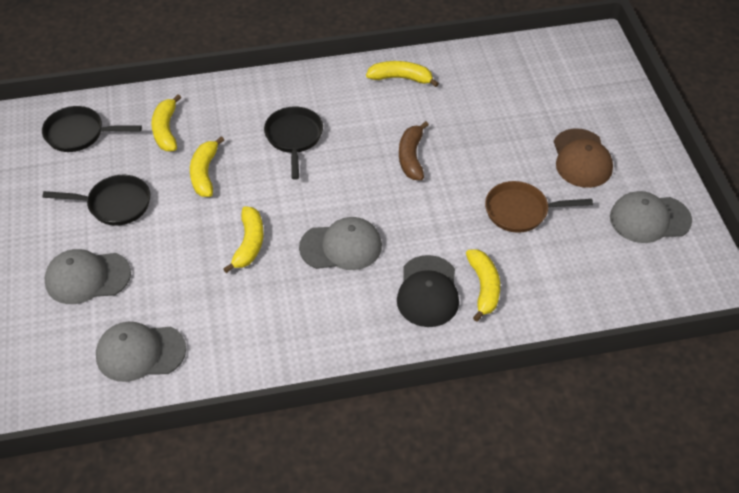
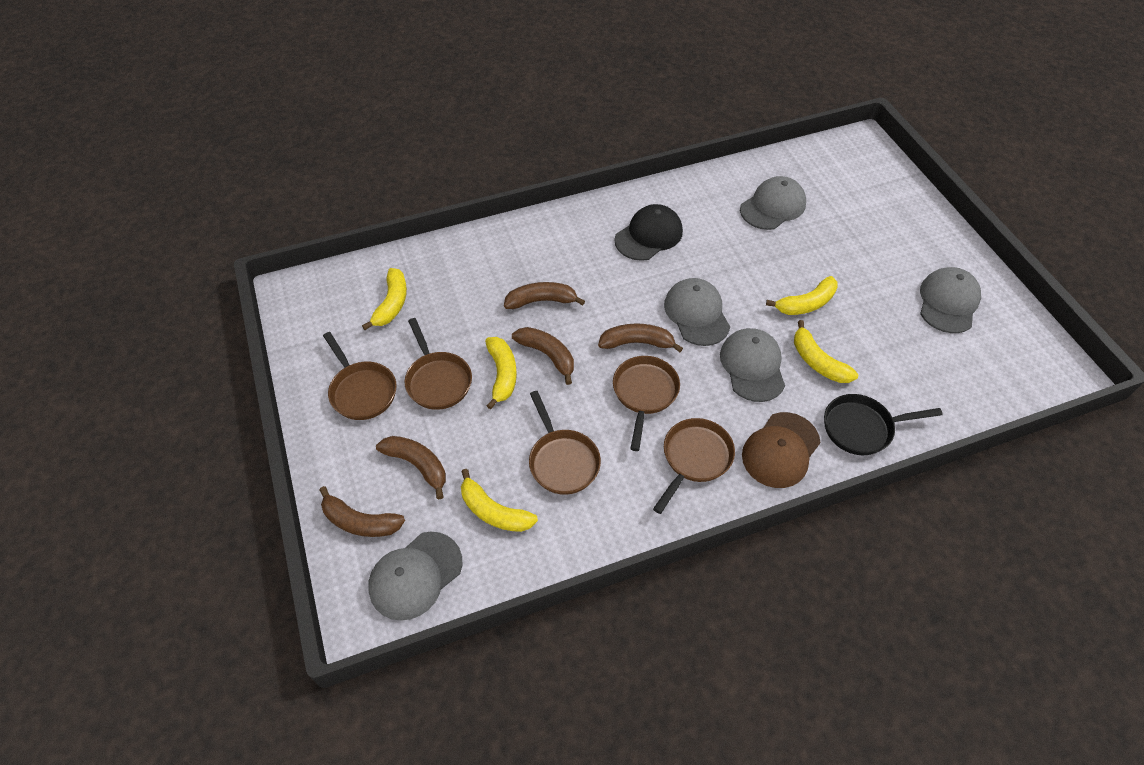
black pan: [42,106,142,152] [42,175,150,226] [264,106,323,180] = 3 -> [824,394,943,455] = 1
brown banana: [399,121,429,180] = 1 -> [319,486,405,537] [376,436,446,499] [504,282,585,309] [512,327,574,385] [598,324,683,352] = 5
brown pan: [485,181,593,233] = 1 -> [323,332,397,420] [404,318,472,410] [529,391,601,495] [613,356,680,451] [653,418,735,514] = 5
grey cap: [45,249,131,304] [96,322,186,382] [299,217,382,270] [610,191,692,243] = 4 -> [368,532,462,621] [664,278,730,346] [720,328,785,402] [740,176,806,230] [920,267,981,333] = 5

